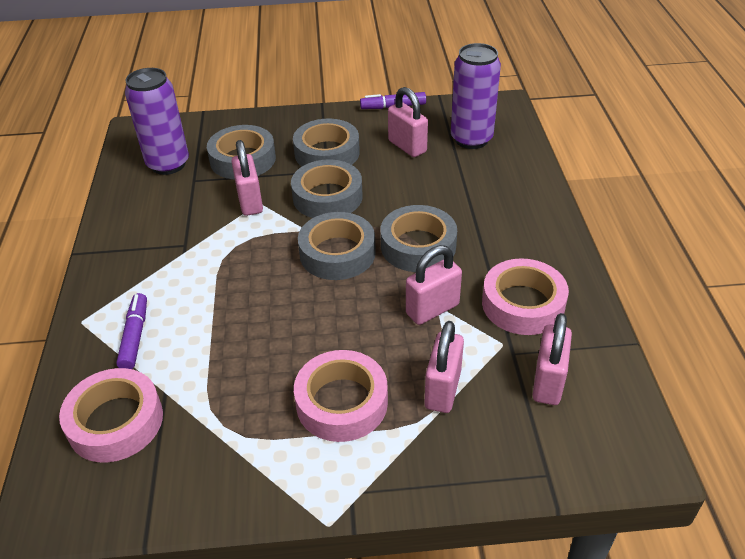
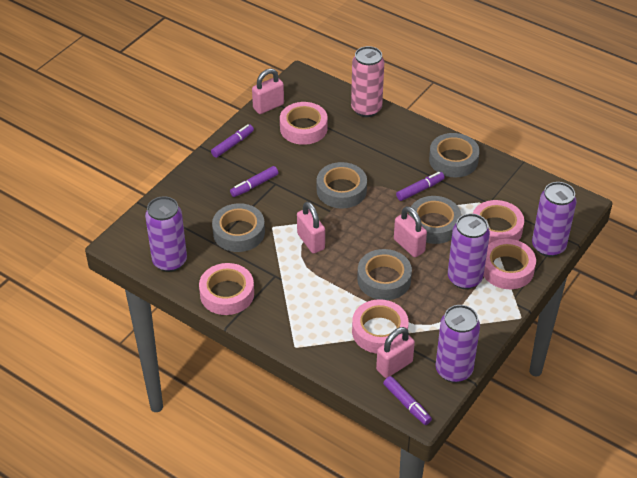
pink can: none = 0 -> [351,46,384,117] = 1
pink padlock: [231,140,263,216] [388,87,428,157] [406,245,462,325] [425,321,464,413] [532,313,572,405] = 5 -> [252,69,284,114] [297,202,325,254] [376,327,415,378] [394,206,427,257] = 4
pink tape: [59,368,163,462] [294,350,388,442] [482,258,569,335] = 3 -> [199,263,254,315] [280,102,328,145] [352,299,409,354] [472,200,524,244] [484,239,536,289] = 5
purple can: [125,68,189,175] [451,43,501,149] = 2 -> [145,196,187,272] [436,305,480,383] [448,213,490,289] [532,182,577,257] = 4
purple marker: [116,293,147,369] [360,92,426,109] = 2 -> [211,124,254,158] [230,166,278,197] [383,376,432,425] [396,172,445,201] = 4

